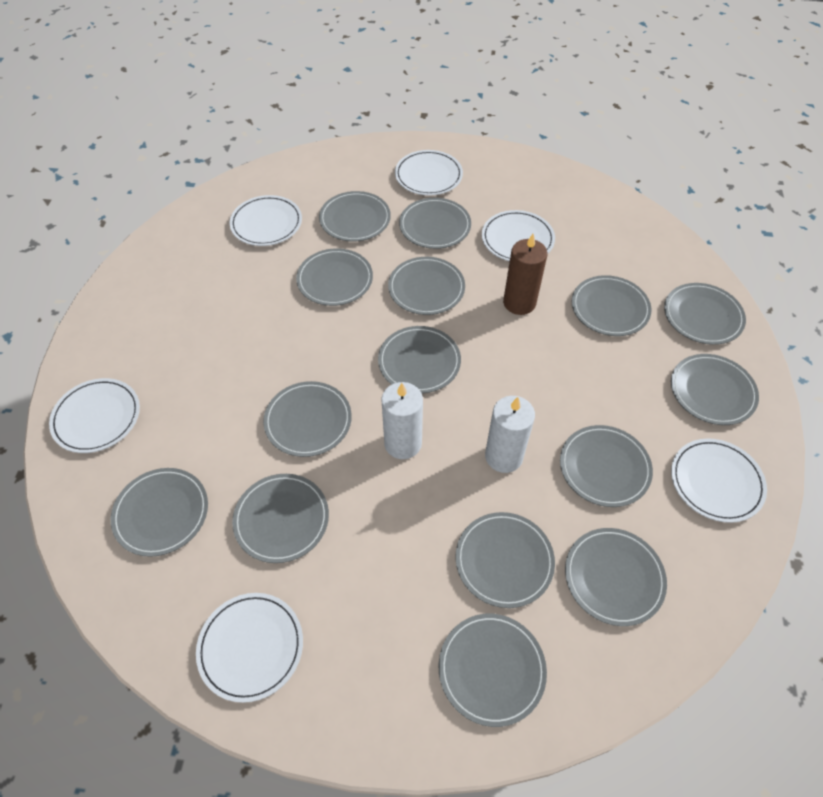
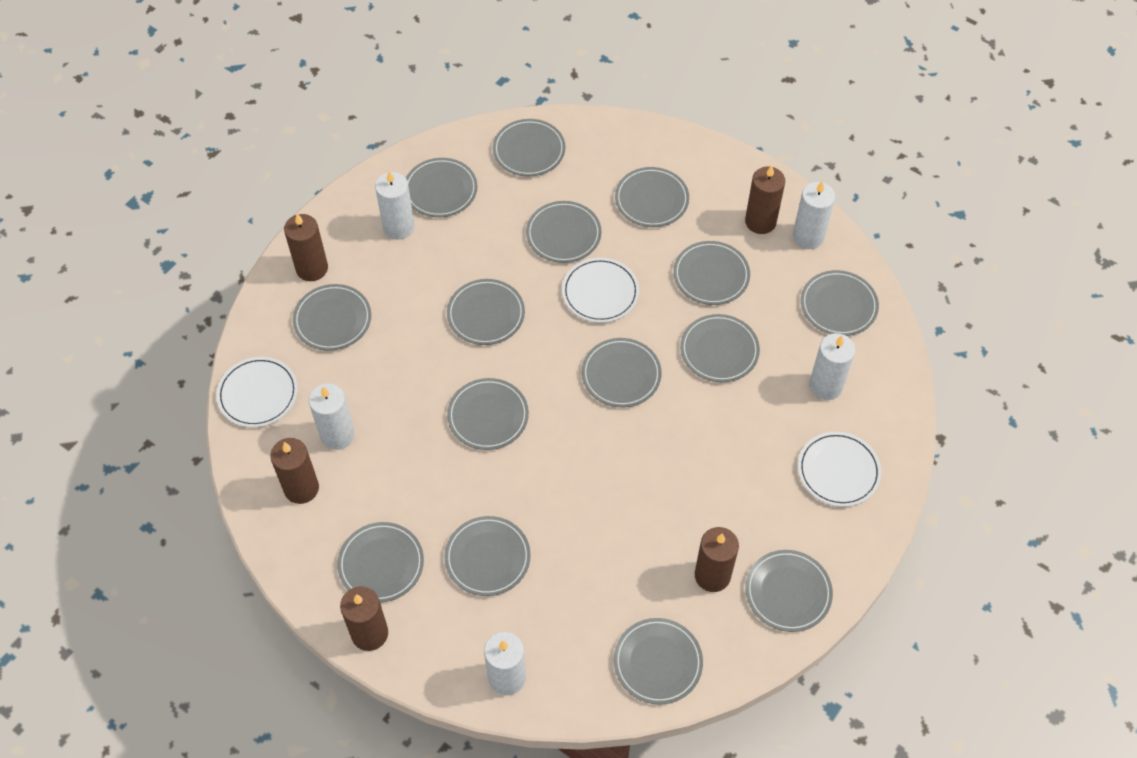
brown candle: [503,234,548,315] = 1 -> [270,438,319,504] [284,214,328,281] [340,587,388,651] [695,527,739,592] [745,165,785,234] = 5
white candle: [381,382,423,459] [485,396,535,473] = 2 -> [309,383,355,450] [375,171,415,240] [484,632,526,696] [793,181,835,249] [809,333,855,400] = 5
white plate: [49,378,140,453] [196,593,303,703] [230,195,302,246] [395,150,463,196] [482,210,555,261] [671,438,767,523] = 6 -> [216,357,298,427] [562,258,639,323] [798,432,881,507] = 3

